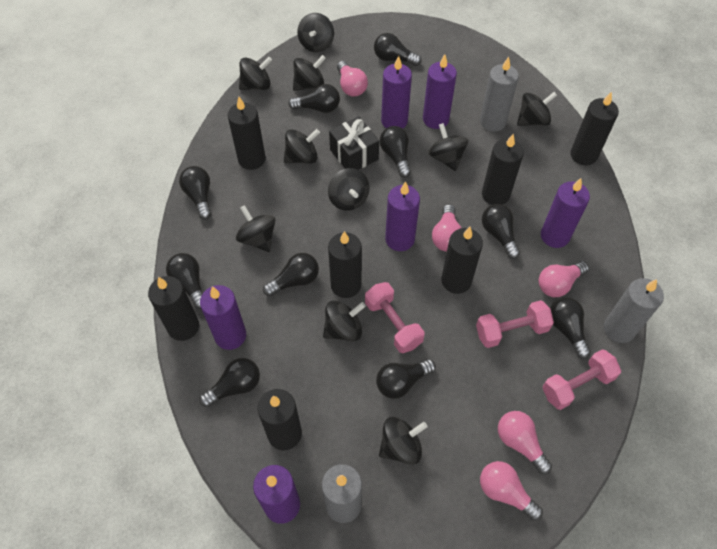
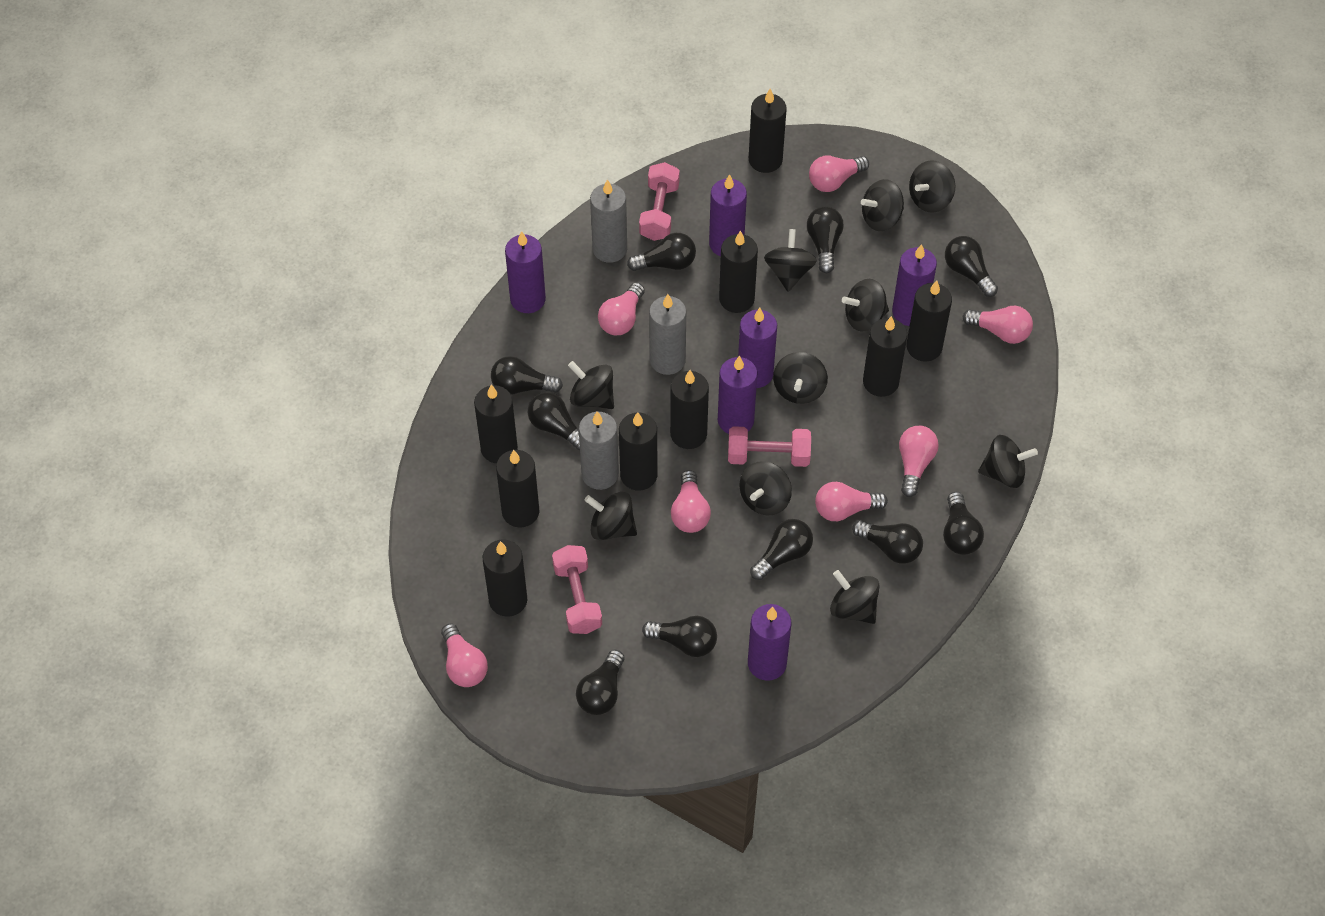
black candle: [148,276,199,341] [228,97,265,170] [258,389,302,450] [328,231,362,298] [441,227,483,294] [482,134,524,205] [570,91,619,166] = 7 -> [474,385,518,463] [483,539,527,617] [496,450,539,528] [619,412,657,491] [670,370,709,449] [719,231,758,313] [749,89,787,173] [863,316,907,397] [907,280,952,362] = 9
black gift: [329,116,379,170] = 1 -> none = 0
pink light bulb: [337,61,368,97] [432,204,462,252] [480,461,543,521] [498,411,552,475] [539,261,589,297] = 5 -> [441,623,488,687] [598,282,645,335] [671,470,711,533] [809,156,869,192] [815,482,888,521] [899,426,939,497] [962,306,1033,344] = 7

